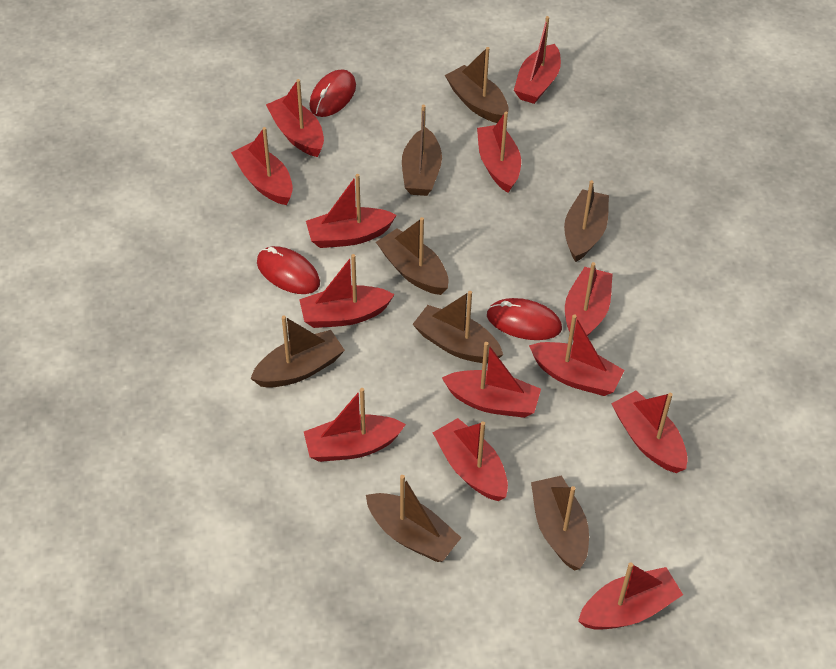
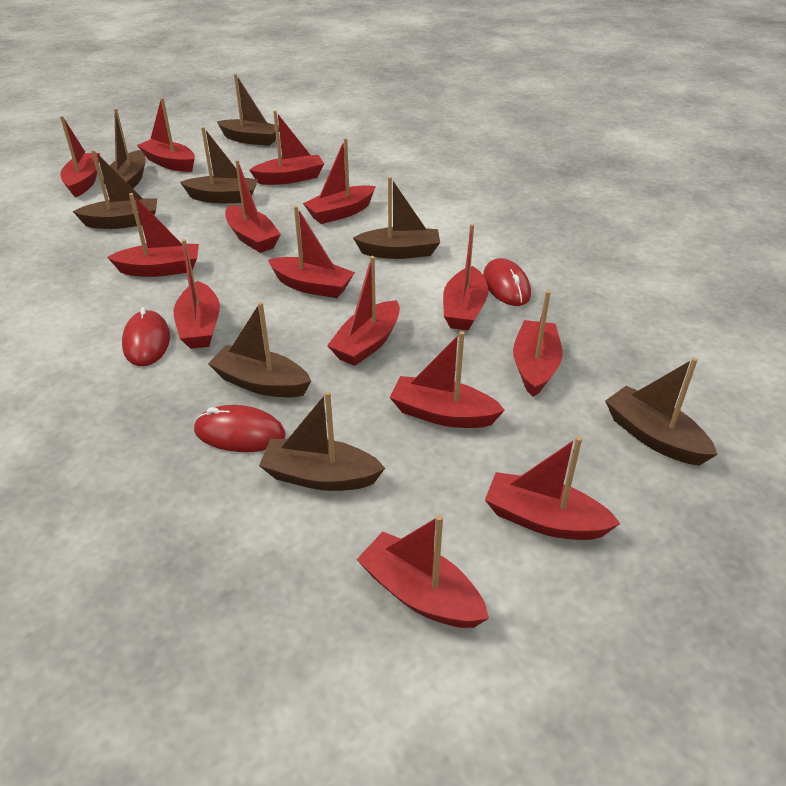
red boat: [231,127,293,205] [266,79,324,157] [299,254,395,328] [304,388,406,462] [306,174,396,248] [433,418,508,501] [442,342,541,418] [477,112,521,193] [514,16,561,104] [529,314,625,396] [565,262,613,341] [578,563,683,630] [611,391,688,473] = 13 -> [60,116,100,197] [107,193,199,277] [137,98,195,172] [174,239,220,349] [225,160,281,253] [249,110,324,185] [268,206,355,298] [303,138,376,224] [327,256,400,366] [356,515,489,628] [390,331,505,428] [443,224,488,331] [485,436,621,540] [513,290,563,397] = 14

